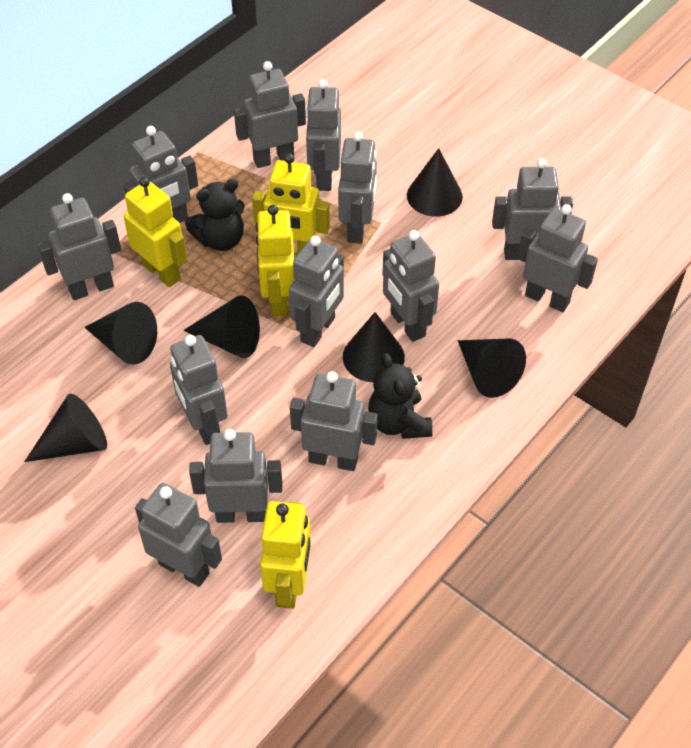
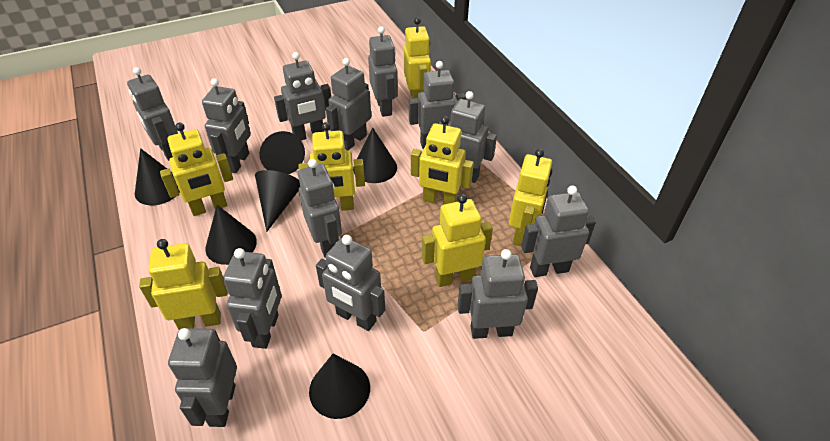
black teddy bear: [185,179,245,251] [368,353,433,439] = 2 -> none = 0
yellow robot: [124,177,188,287] [252,153,330,254] [256,205,295,316] [260,501,311,609] = 4 -> [139,239,228,330] [160,122,233,216] [298,122,365,211] [403,17,431,100] [411,116,474,205] [422,194,493,287] [509,149,552,246] = 7

